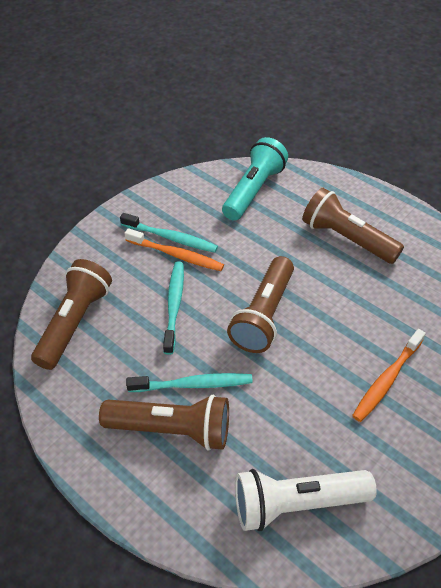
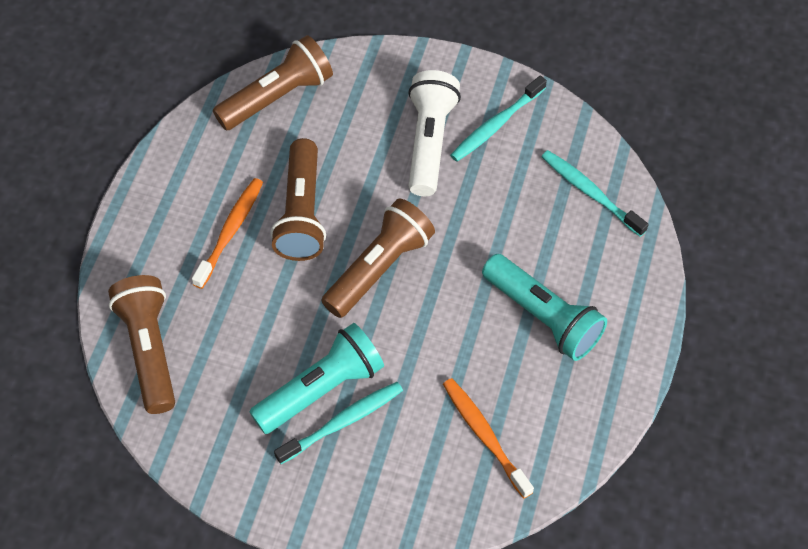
turquoise flashlight: [222,137,288,221] = 1 -> [249,323,384,434] [482,254,607,361] = 2

